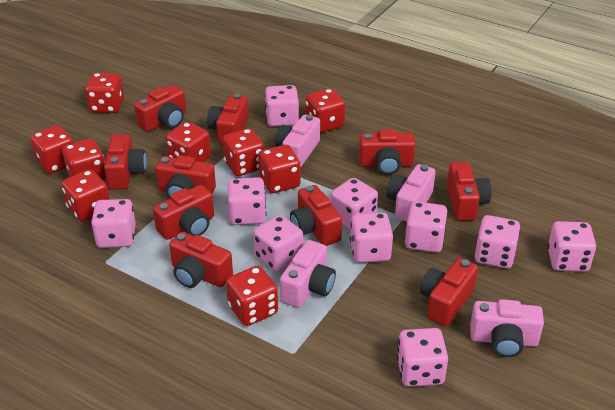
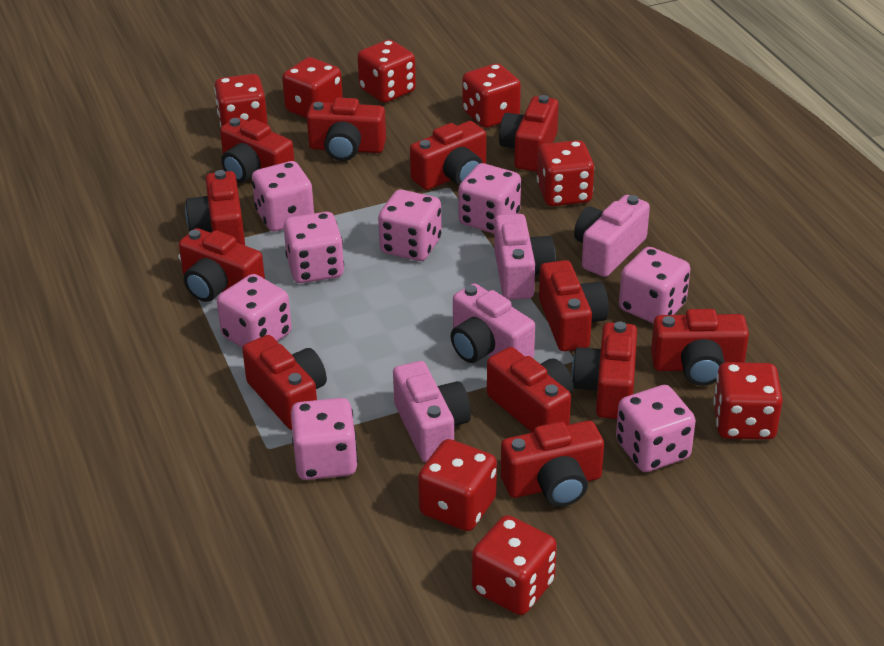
pink dice: [91,199,136,248] [228,177,266,225] [254,215,303,272] [265,85,299,127] [331,178,378,230] [350,212,393,263] [397,328,448,387] [405,201,448,253] [475,215,520,269] [547,221,596,272] = 10 -> [217,274,292,348] [252,161,314,232] [284,212,344,283] [291,398,358,480] [378,189,442,261] [458,163,521,234] [616,385,696,472] [619,247,690,324] = 8
red camera: [104,134,147,190] [134,85,186,132] [153,185,214,240] [156,155,216,198] [169,232,233,288] [207,93,249,145] [290,185,342,246] [359,129,415,175] [420,258,478,326] [447,162,492,221] = 10 -> [179,228,265,302] [185,170,245,245] [220,117,294,183] [242,335,327,430] [307,97,386,161] [410,121,486,190] [487,347,574,433] [499,95,559,172] [501,421,604,507] [539,260,609,351] [572,321,637,419] [651,309,749,386] = 12
red dice: [30,125,73,174] [61,169,110,222] [62,138,106,180] [85,73,124,113] [166,122,211,162] [222,128,264,176] [226,266,278,326] [258,145,300,193] [305,88,345,133] = 9 -> [214,74,268,127] [282,57,343,118] [357,40,416,103] [418,439,497,531] [462,63,521,128] [472,515,557,615] [537,140,595,206] [713,362,783,440] = 8

